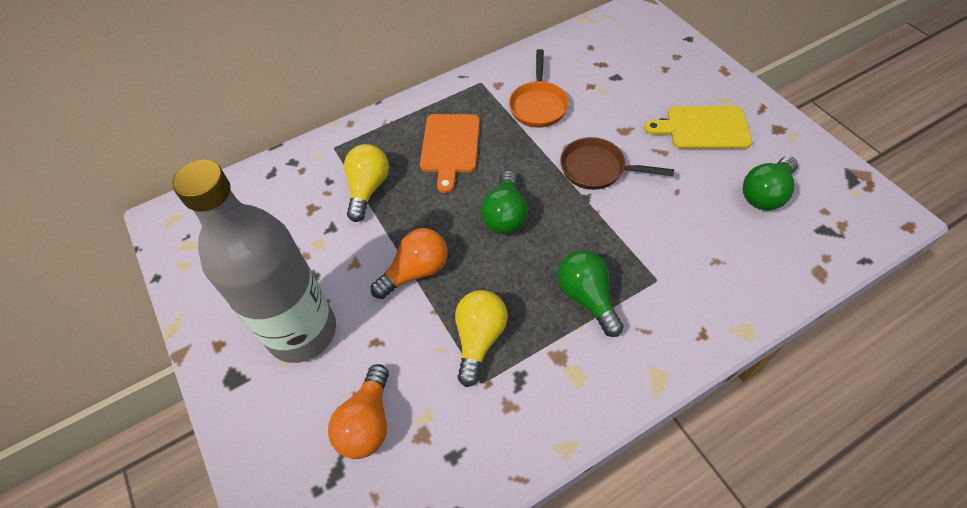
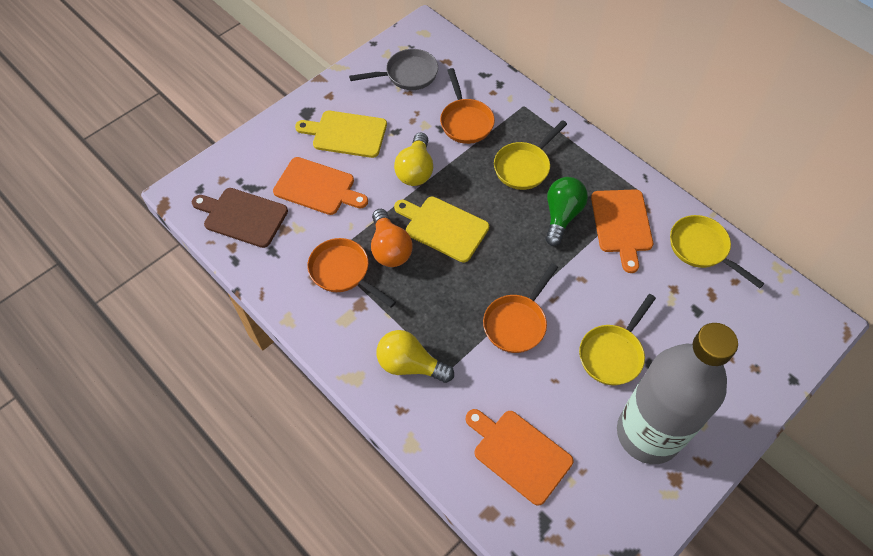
brown cutting board: none = 0 -> [192,188,288,248] = 1
brown pan: [560,137,674,190] = 1 -> none = 0
green light bulb: [481,170,528,235] [557,250,624,337] [743,156,798,210] = 3 -> [545,177,588,246] = 1
grey pan: none = 0 -> [349,49,438,90] = 1
orange cutting board: [420,114,480,193] = 1 -> [273,157,368,215] [466,409,573,506] [591,189,653,273] = 3
orange light bulb: [328,364,389,459] [371,228,448,299] = 2 -> [371,209,413,267] = 1
orange pan: [509,49,569,128] = 1 -> [307,238,396,308] [440,68,495,144] [483,263,558,353] = 3
yellow cutting board: [644,106,752,149] = 1 -> [295,111,387,158] [394,197,489,262] = 2
yellow pan: none = 0 -> [494,120,567,190] [579,294,656,385] [670,215,765,289] = 3

